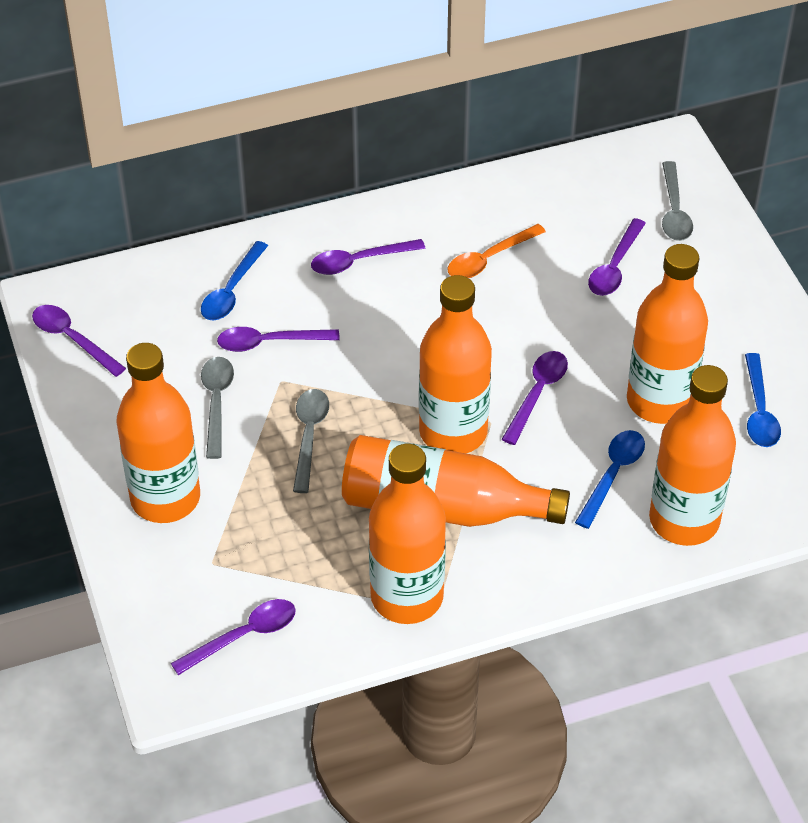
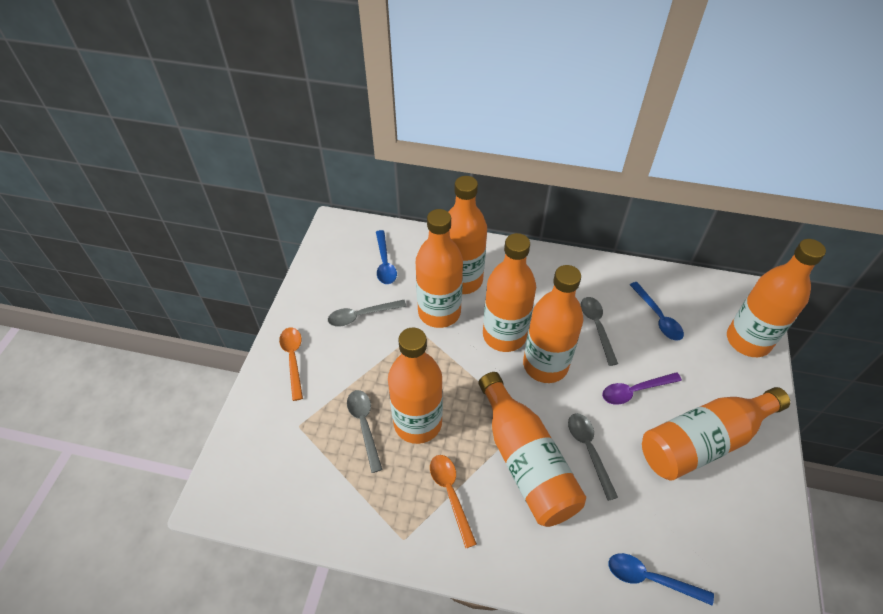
grey spoon: [201,357,234,459] [293,389,329,493] [662,161,693,241] = 3 -> [328,300,407,326] [347,390,382,473] [568,413,618,501] [581,297,618,366] = 4
orange bottle: [116,343,200,523] [342,435,570,527] [369,444,446,624] [419,275,492,453] [627,244,708,424] [649,365,736,546] = 6 -> [388,327,443,444] [416,209,463,328] [449,176,487,294] [478,372,586,527] [483,233,536,352] [523,265,583,383] [642,387,790,481] [727,239,826,357] = 8
orange spoon: [448,224,546,278] = 1 -> [279,328,303,401] [430,455,477,548] = 2
purple spoon: [32,305,126,377] [171,599,296,675] [217,327,340,352] [311,239,425,275] [501,351,568,445] [588,218,646,296] = 6 -> [602,372,682,405] = 1

